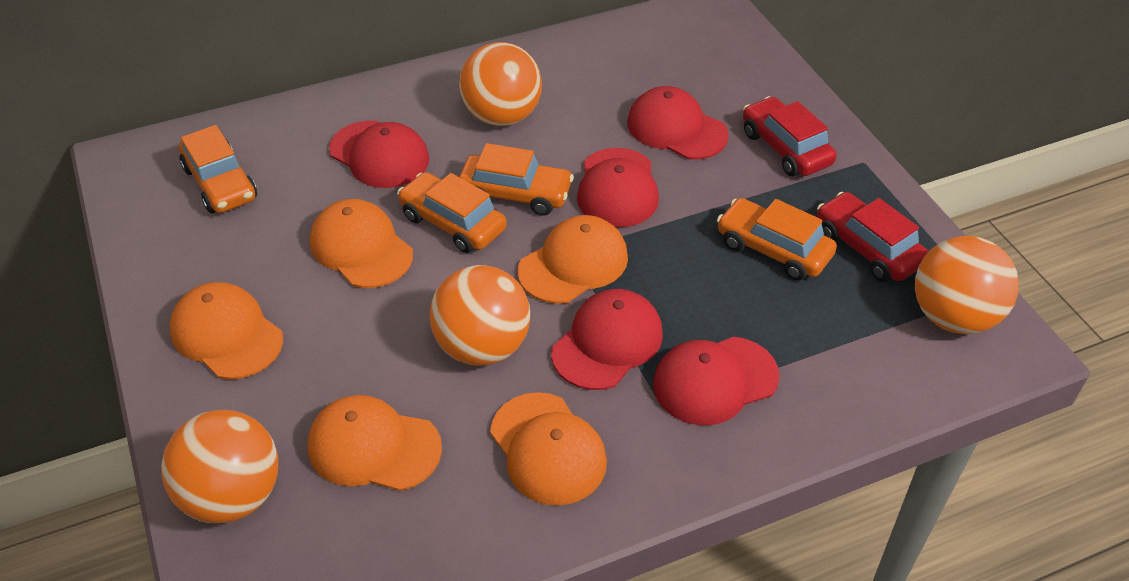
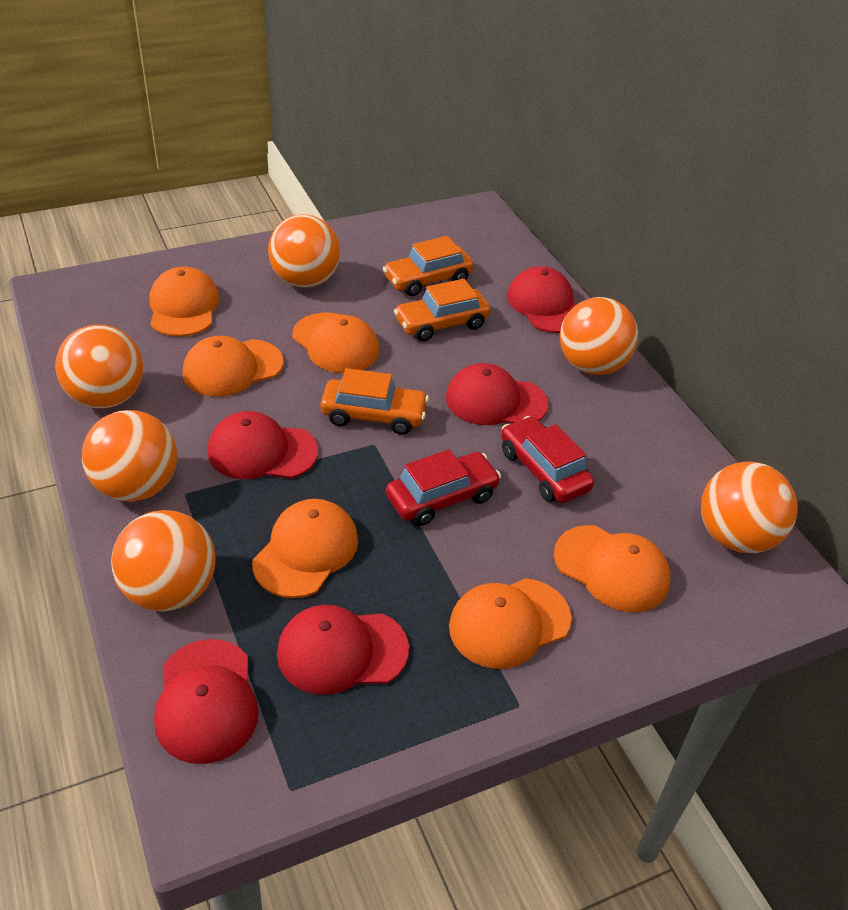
orange ball: [161,410,278,523] [430,265,530,366] [459,42,542,126] [915,236,1019,334] = 4 -> [55,325,143,409] [82,410,177,502] [111,510,215,612] [268,214,340,288] [560,297,638,375] [701,462,798,553] = 6
orange cap: [170,282,283,379] [308,395,442,491] [310,199,413,288] [490,392,607,506] [518,215,628,304] = 5 -> [150,267,220,337] [183,336,283,397] [252,499,358,598] [292,313,379,373] [449,578,571,669] [554,525,671,612] = 6
orange car: [179,125,257,213] [397,172,507,253] [459,143,574,216] [717,198,837,280] = 4 -> [320,368,429,435] [383,236,474,296] [394,279,491,341] = 3

